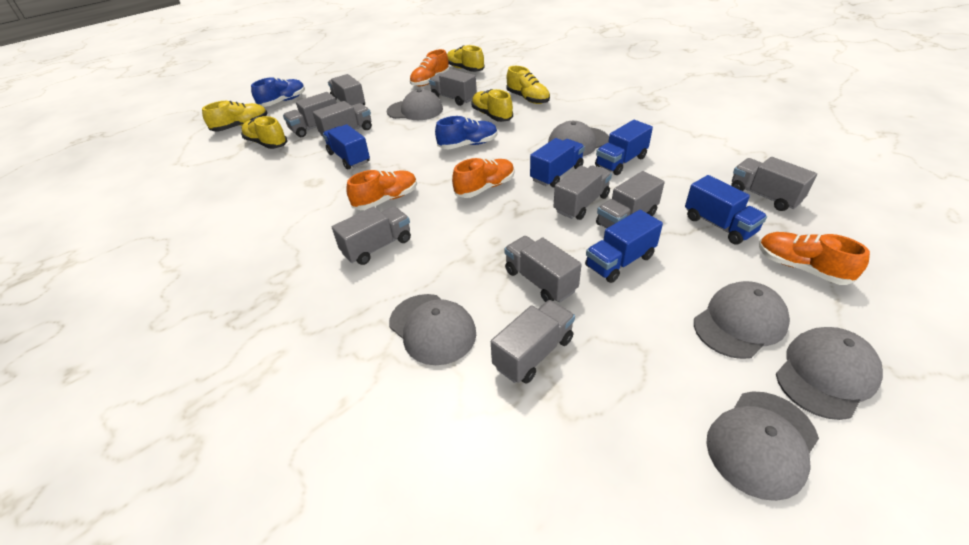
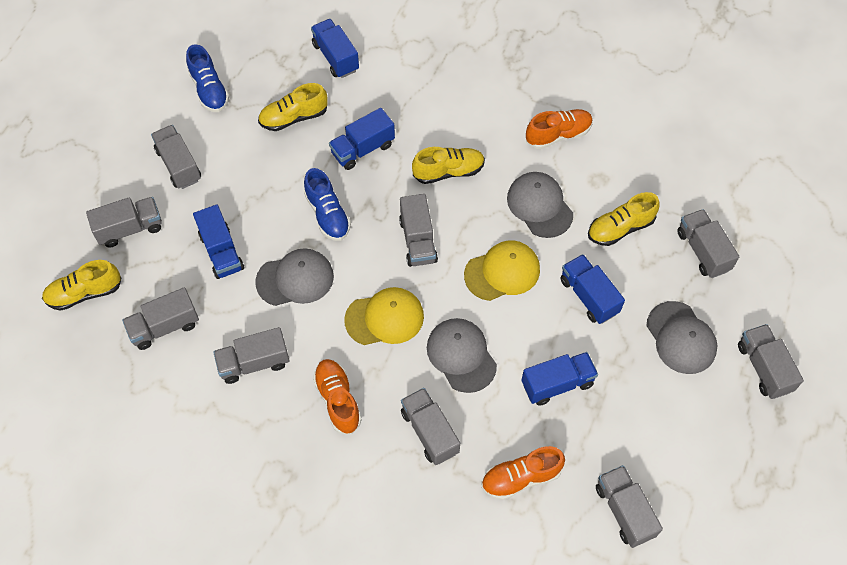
grey cap: [387,89,443,120] [389,294,476,365] [548,121,609,156] [694,281,790,359] [706,391,819,501] [776,327,883,420] = 6 -> [255,248,334,306] [427,318,497,393] [507,172,573,238] [646,301,717,374] = 4
grey truck: [283,92,337,137] [312,101,372,138] [328,74,365,106] [332,206,411,265] [429,69,477,106] [491,300,575,384] [504,236,582,303] [554,165,612,220] [596,171,665,228] [731,157,817,211] = 10 -> [86,197,162,247] [122,287,199,350] [151,125,201,189] [213,327,290,384] [399,194,438,267] [401,388,460,465] [596,465,663,548] [677,209,739,278] [738,324,804,399] = 9
orange shoe: [346,170,417,210] [410,49,450,87] [452,158,514,198] [759,232,870,285] = 4 -> [313,359,362,434] [481,446,565,500] [526,109,593,149] = 3
yellow cap: none = 0 -> [344,287,424,345] [464,240,540,301] = 2
yellow shoe: [202,101,268,132] [241,116,288,149] [447,45,485,72] [472,89,513,122] [506,66,550,104] = 5 -> [42,260,121,311] [258,83,328,131] [412,147,485,184] [588,192,660,246] = 4

